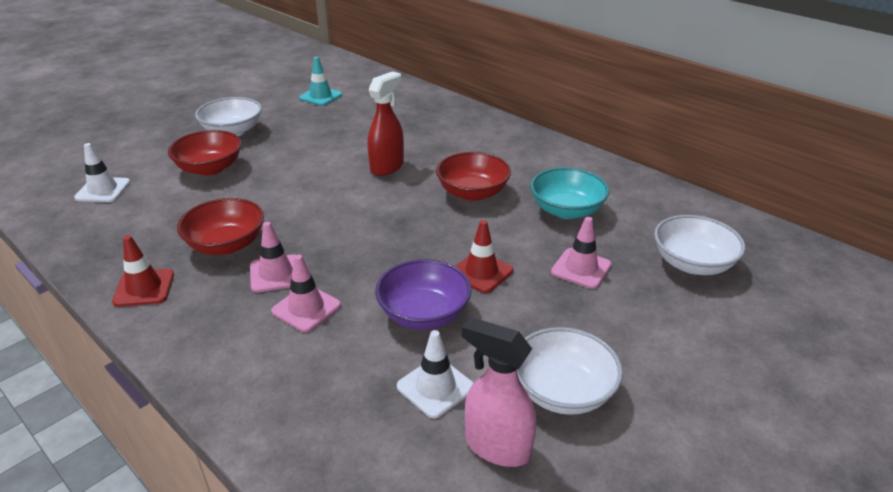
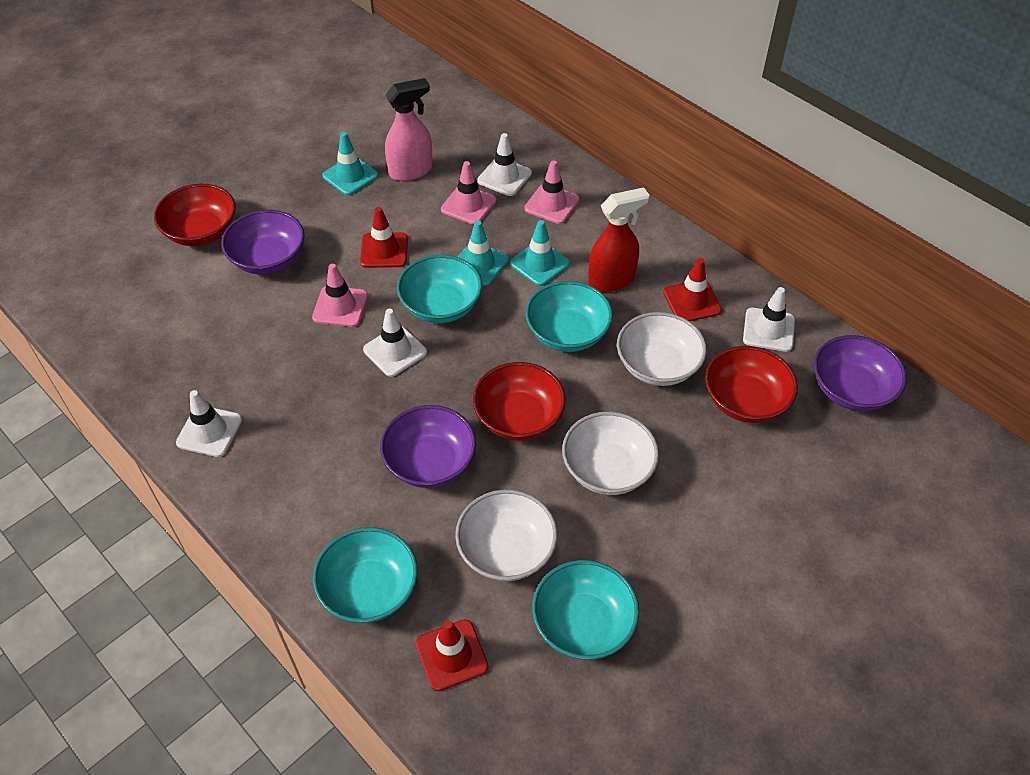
purple bowl: [375,259,471,330] = 1 -> [221,210,305,274] [380,405,476,488] [814,335,907,411] = 3
red traffic cone: [112,235,174,307] [455,220,513,293] = 2 -> [360,207,408,268] [416,619,488,691] [663,258,722,321] = 3
turquoise bowl: [530,167,609,219] = 1 -> [313,527,418,623] [397,255,482,323] [525,281,613,352] [532,560,639,660] = 4
turquoise traffic cone: [299,57,342,106] = 1 -> [322,132,378,195] [458,220,509,286] [510,220,570,286] = 3
white traffic cone: [74,143,130,202] [397,330,474,418] = 2 -> [176,390,242,457] [363,309,427,377] [477,133,532,196] [743,287,795,352] = 4

